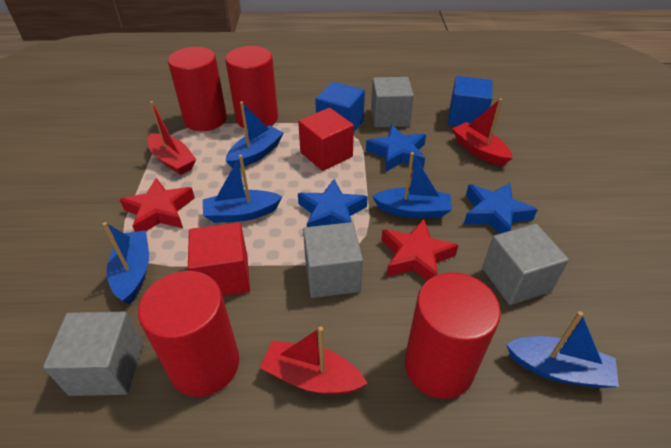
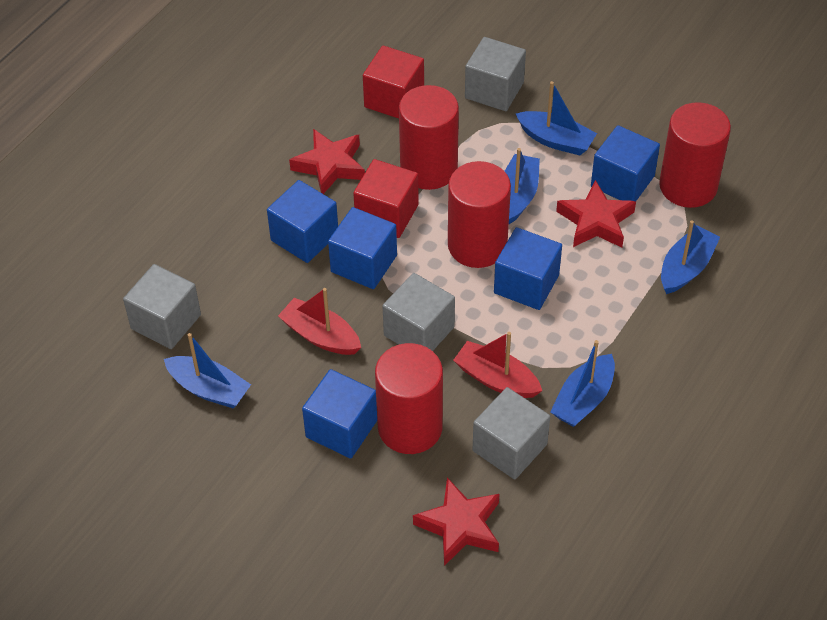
blue cube: [315,82,365,132] [448,76,492,126] = 2 -> [267,180,338,263] [302,369,377,459] [328,207,397,289] [494,227,562,310] [591,125,660,201] = 5
blue star: [298,179,368,227] [366,125,426,172] [464,183,538,234] = 3 -> none = 0
red boat: [148,101,196,175] [260,326,368,394] [453,98,512,166] = 3 -> [278,288,361,355] [453,332,542,398] = 2
red star: [120,178,195,232] [381,219,459,281] = 2 -> [289,129,365,194] [413,477,500,566] [556,180,636,247] = 3

